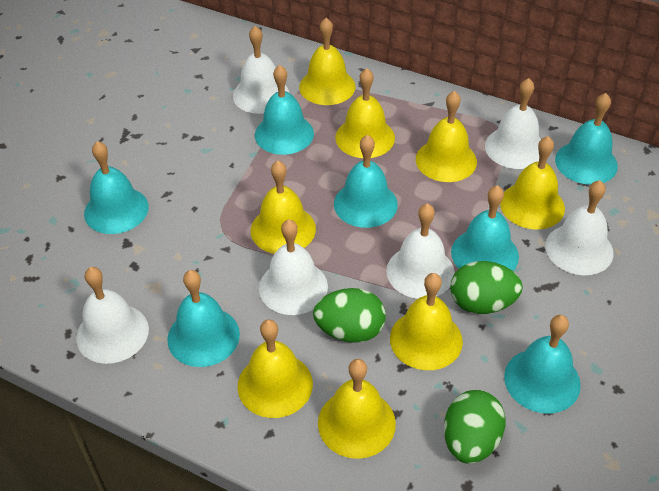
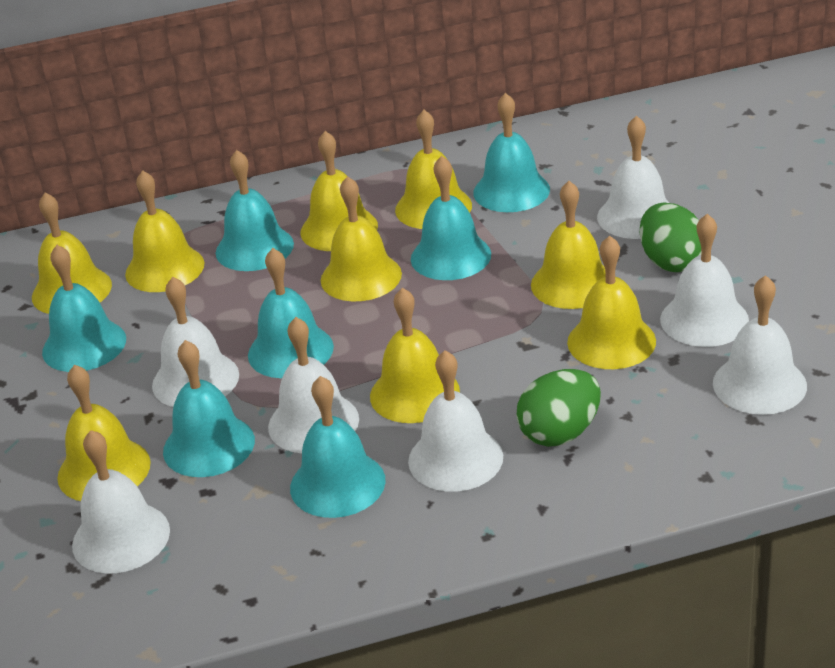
green egg: [313,288,386,343] [444,390,506,464] [450,261,523,314] = 3 -> [516,369,601,447] [640,203,701,272] = 2
white bell: [76,267,149,364] [233,26,289,114] [259,219,328,315] [386,203,455,299] [485,78,541,169] [545,180,614,275] = 6 -> [72,430,170,574] [152,277,239,407] [268,317,359,453] [408,350,503,492] [597,115,669,239] [660,214,749,347] [713,275,807,415] = 7
yellow bell: [238,319,313,418] [251,161,316,254] [299,18,356,105] [318,359,396,459] [335,68,395,158] [390,273,463,370] [416,91,477,182] [500,136,565,229] = 8 -> [32,193,112,314] [57,364,151,501] [125,170,204,292] [301,131,378,251] [321,176,402,301] [370,288,460,423] [395,110,472,229] [531,181,606,309] [567,236,656,369] = 9

